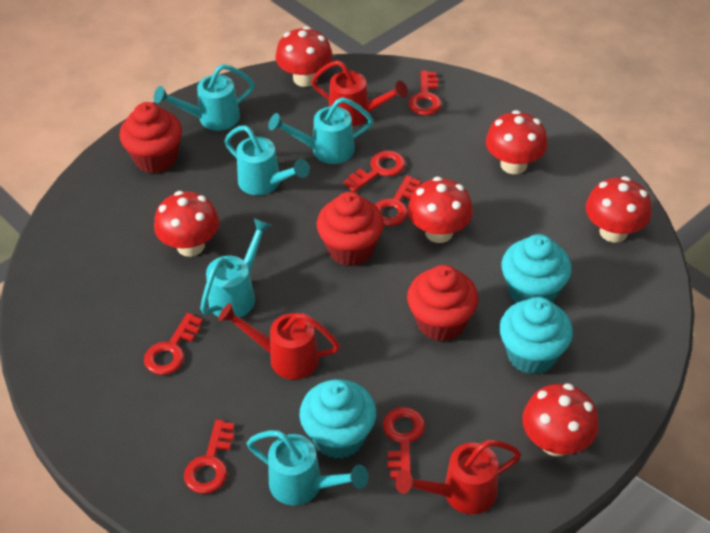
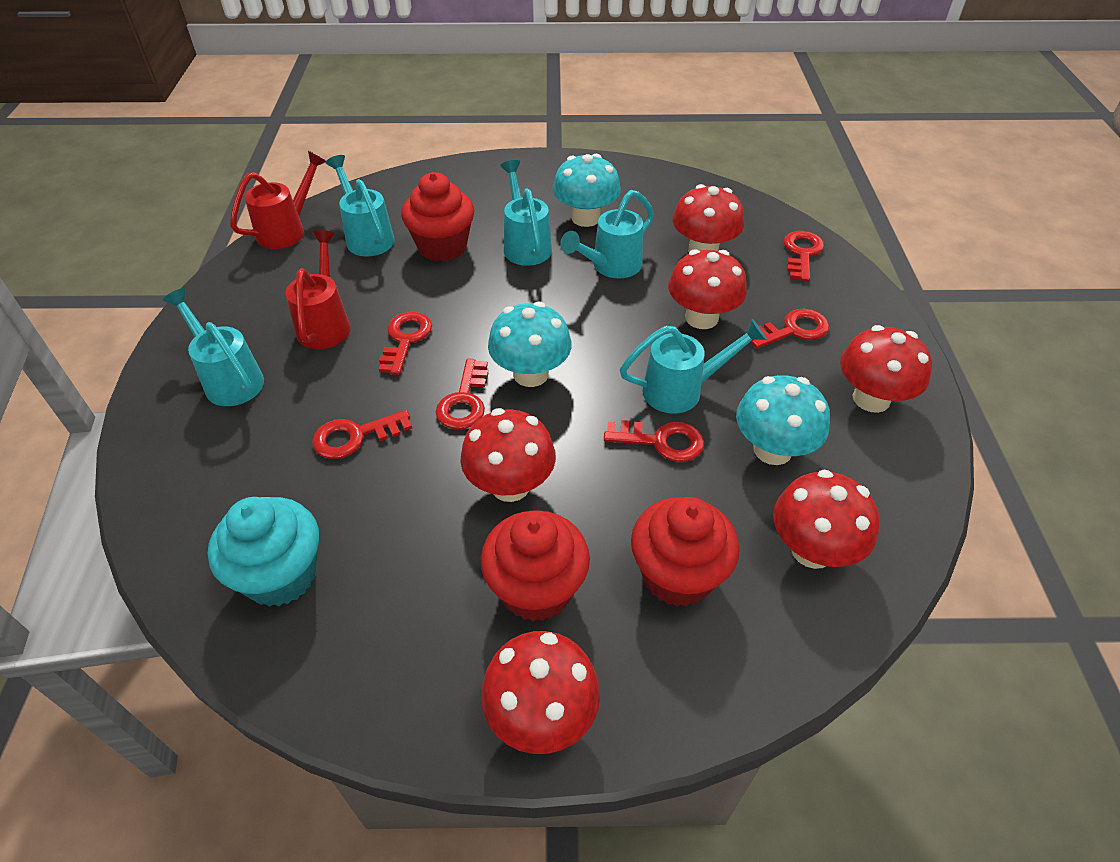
red watering can: [218,303,340,380] [311,60,408,126] [395,440,521,514] = 3 -> [230,151,326,249] [285,230,351,349] = 2
turquoise cupcake: [299,379,376,459] [499,297,573,375] [501,234,572,303] = 3 -> [208,497,319,607] = 1
turquoise mushroom: none = 0 -> [488,302,572,387] [553,154,621,227] [736,375,830,465] = 3

